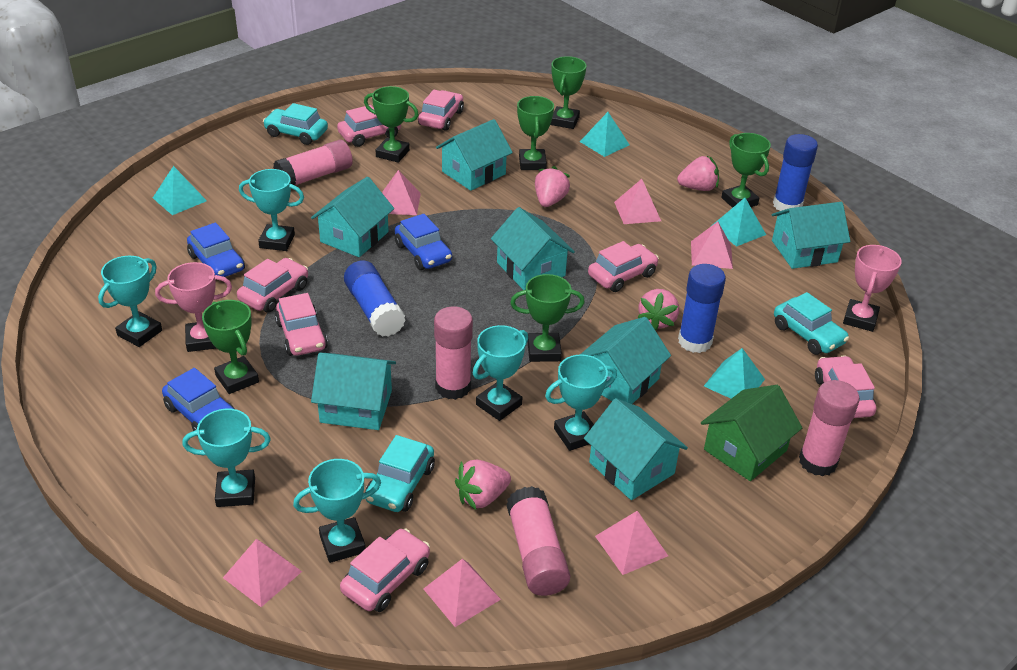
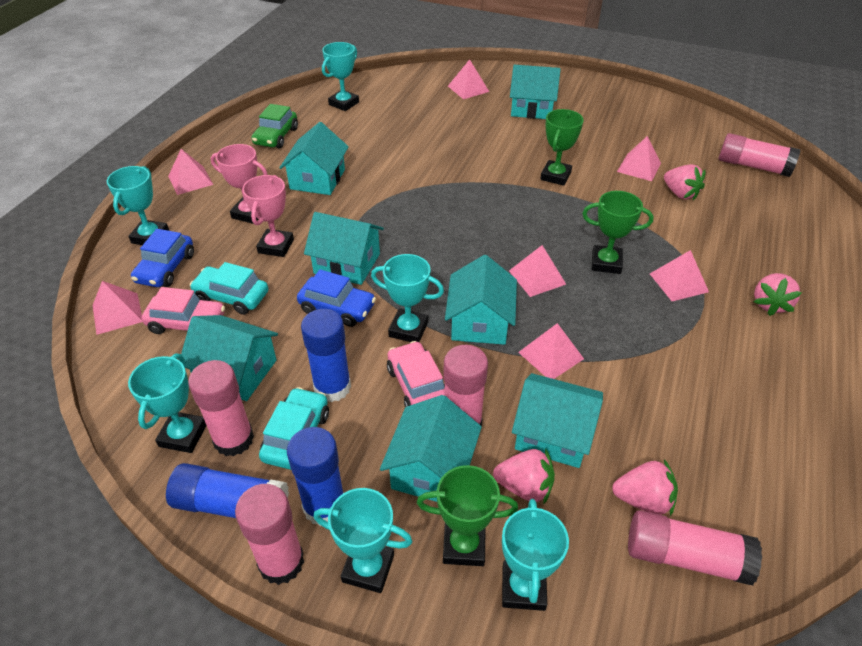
blue car: [162,368,235,436] [187,222,245,277] [395,214,452,270] = 3 -> [131,229,194,287] [297,269,376,327] = 2
green car: none = 0 -> [252,104,298,148] = 1
green house: [701,385,802,481] = 1 -> none = 0
green trophy: [202,300,259,394] [364,86,419,163] [510,274,585,362] [517,96,554,170] [550,56,587,129] [721,133,771,208] = 6 -> [417,465,518,566] [540,109,584,186] [582,191,654,274] = 3
pink car: [237,258,308,313] [275,293,328,356] [337,105,401,147] [340,528,430,612] [418,90,464,131] [588,241,659,292] [815,356,876,418] = 7 -> [142,287,225,334] [387,341,445,407] = 2
pink glue stick: [273,140,353,185] [434,306,473,400] [506,486,570,596] [799,380,860,476] = 4 -> [188,360,254,456] [235,484,304,585] [443,345,488,426] [628,510,762,586] [719,133,801,177] = 5
pink pyramid: [223,539,302,607] [382,170,421,215] [423,559,501,627] [595,511,668,575] [614,179,661,224] [691,222,733,269] = 6 -> [92,281,143,335] [168,149,213,195] [448,59,489,99] [509,245,566,297] [518,323,584,379] [617,136,661,181] [650,250,709,301] = 7
turquoise car: [263,103,328,145] [365,435,435,512] [774,292,849,355] = 3 -> [190,262,269,315] [259,387,329,470] = 2
turquoise pyramid: [153,166,207,215] [580,112,630,157] [704,348,765,399] [711,198,766,247] = 4 -> none = 0

